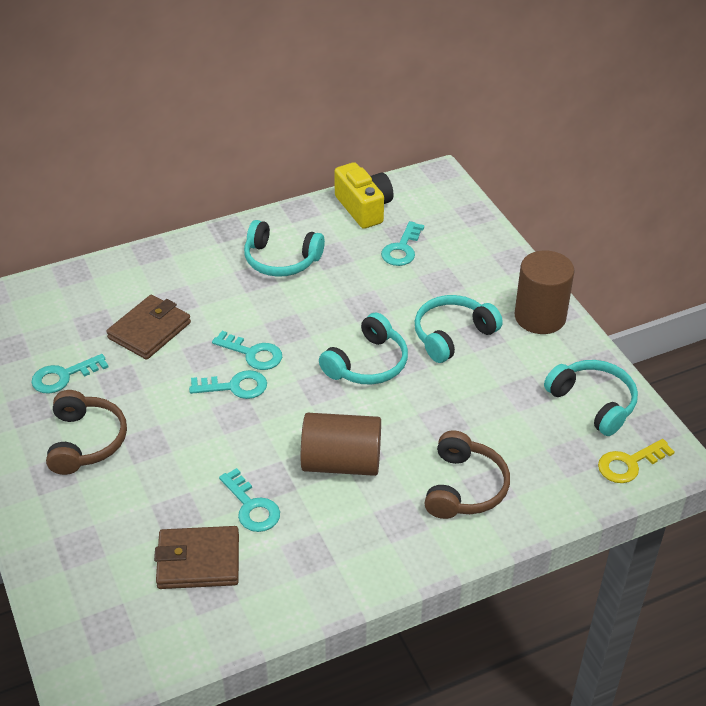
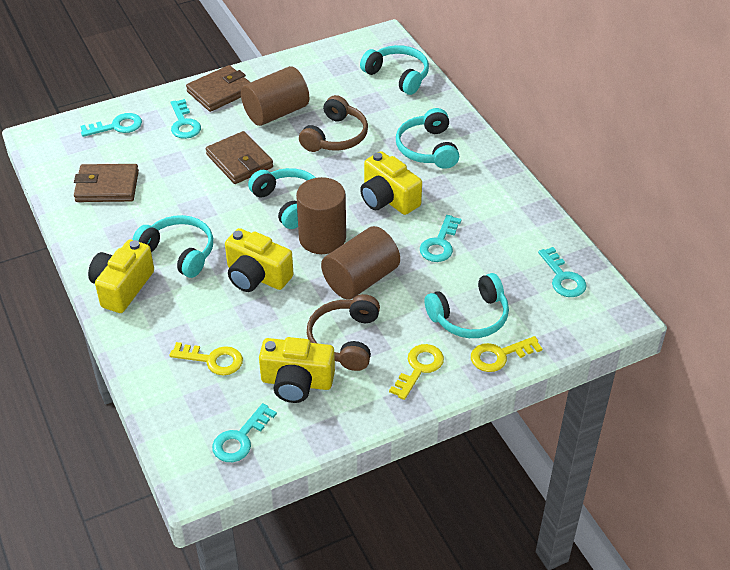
brown cylinder: [301,413,381,476] [515,250,575,334] = 2 -> [241,66,309,126] [296,177,346,254] [321,226,400,299] = 3
brown wallet: [106,295,191,360] [154,526,239,589] = 2 -> [74,164,139,202] [186,65,251,112] [206,131,273,184] = 3
turquoise headphones: [244,220,325,277] [319,313,408,385] [415,295,503,363] [544,360,638,436] = 4 -> [132,215,213,278] [248,168,316,229] [360,45,429,95] [396,108,459,169] [424,273,509,338] = 5
yellow camera: [334,162,393,229] = 1 -> [88,240,154,313] [225,228,293,292] [259,337,335,403] [360,151,422,215] = 4
yellow key: [598,439,675,483] = 1 -> [170,342,243,375] [389,344,444,400] [471,336,542,372] = 3

